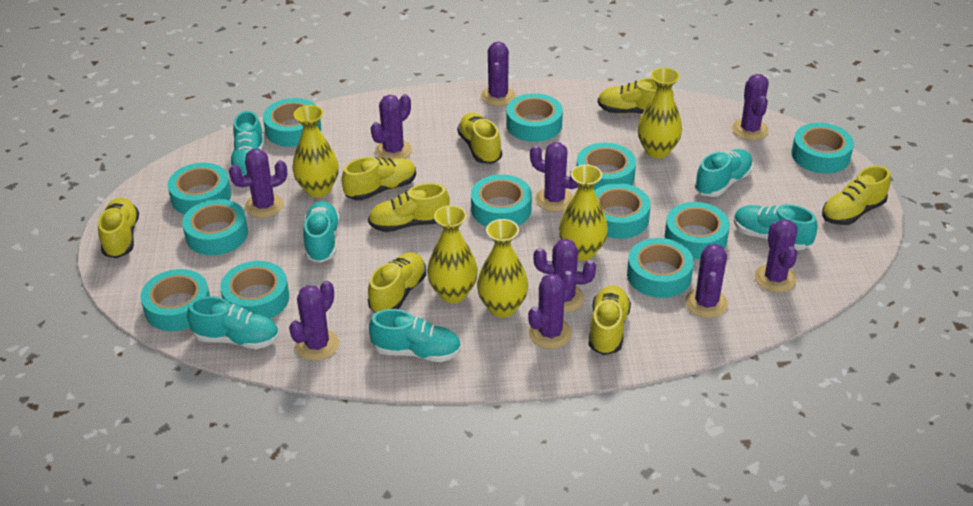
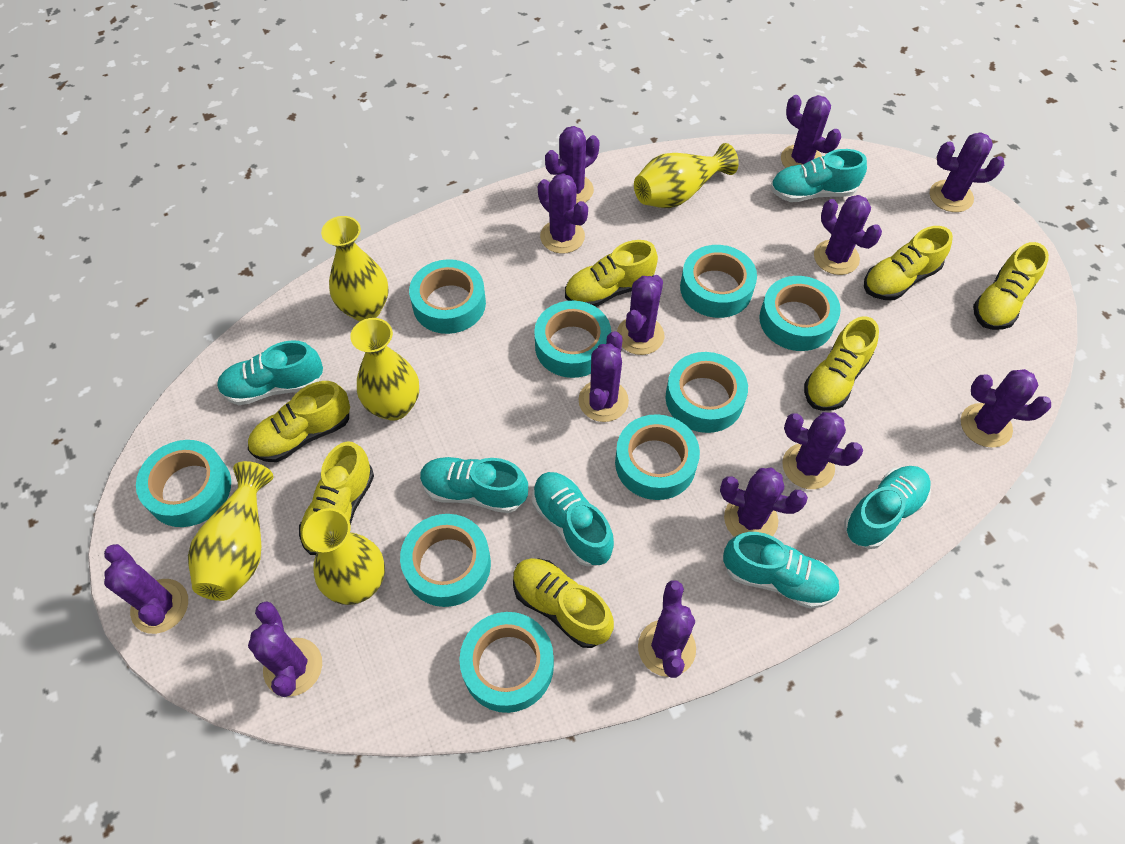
purple cactus: [229,149,287,218] [289,281,339,361] [371,94,412,159] [481,42,516,106] [528,271,575,349] [530,142,578,212] [534,239,596,313] [685,244,728,318] [732,74,769,140] [755,219,797,292] = 10 -> [104,544,188,634] [248,601,322,697] [538,173,588,254] [545,126,600,204] [578,331,629,422] [617,275,664,355] [638,580,696,678] [720,468,808,537] [781,95,841,168] [782,412,863,489] [814,195,882,275] [930,132,1004,212] [961,369,1051,448] = 13
turquoise tape: [140,269,210,331] [168,163,231,215] [182,199,248,255] [220,261,289,319] [263,98,321,147] [471,174,532,227] [507,93,563,142] [577,143,636,191] [594,183,651,239] [627,238,694,298] [665,202,730,259] [791,123,854,174] = 12 -> [136,440,231,527] [400,514,491,607] [409,259,486,334] [459,612,554,713] [534,301,611,378] [615,414,700,500] [666,352,748,433] [680,245,757,318] [759,276,841,351] = 9
yellow shoe: [98,198,139,258] [342,157,416,201] [368,183,450,232] [368,252,426,313] [457,113,502,164] [588,285,631,355] [598,78,673,114] [822,166,891,225] = 8 -> [248,381,350,462] [299,441,374,555] [513,558,614,648] [565,240,658,307] [804,316,879,411] [864,226,953,300] [973,242,1049,330] = 7

